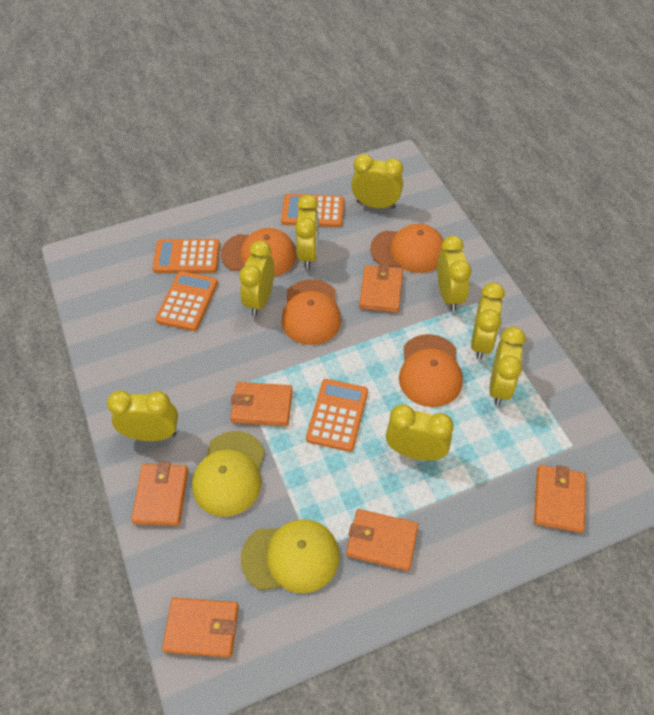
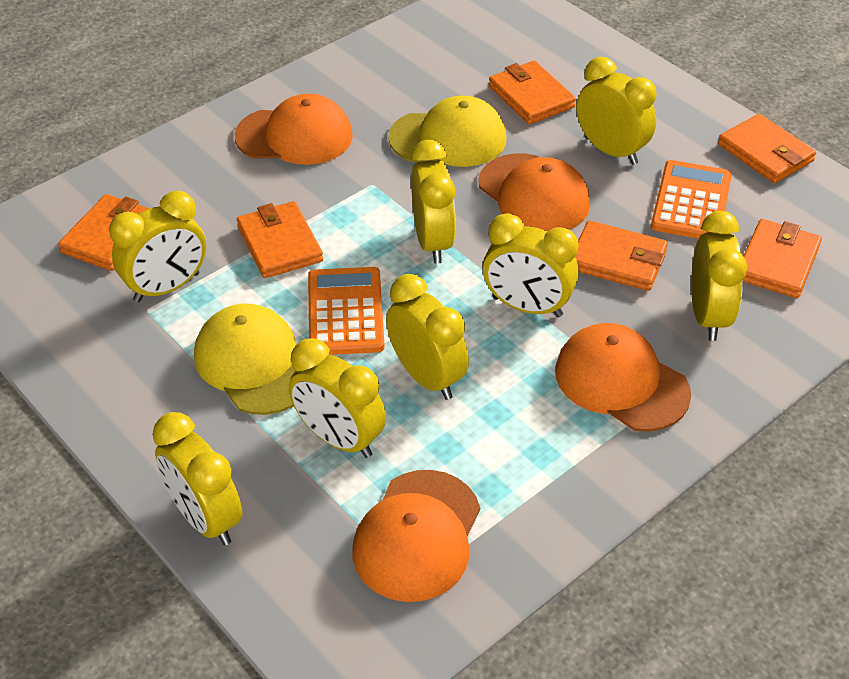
orange calculator: [152,239,220,273] [155,271,218,331] [281,194,344,227] [306,379,368,452] = 4 -> [308,267,384,355] [651,160,732,239] = 2

